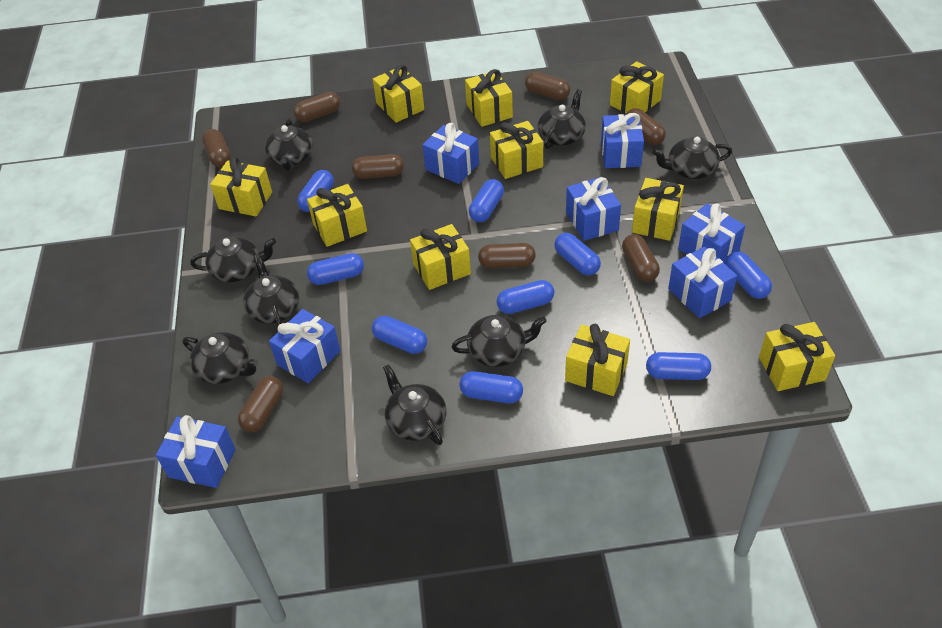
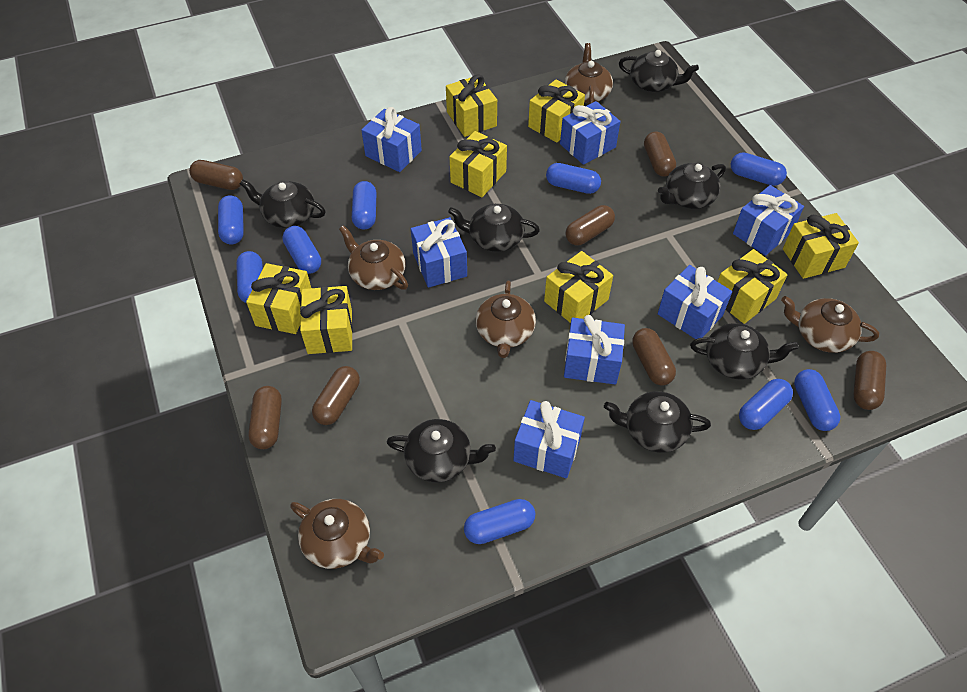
black teapot: [183,332,259,384] [190,237,276,283] [243,254,300,326] [265,118,313,171] [383,364,447,445] [452,315,546,367] [538,89,586,149] [652,137,732,179] = 8 -> [240,179,326,228] [386,419,496,482] [448,204,540,252] [604,391,711,453] [619,50,699,92] [658,163,726,209] [690,323,799,379] = 7
brown capsule: [202,129,231,167] [238,376,283,432] [294,92,340,122] [352,154,404,179] [478,243,536,268] [525,72,570,100] [622,234,660,282] [626,108,666,145] = 8 -> [189,160,243,190] [248,386,282,449] [312,366,360,425] [565,205,615,245] [632,328,676,386] [644,132,676,176] [853,351,886,410] = 7
brown teapot: none = 0 -> [290,499,384,569] [339,225,408,290] [476,281,536,358] [565,43,613,105] [781,296,879,353] = 5
yellow gift: [210,157,272,216] [307,184,367,247] [373,65,424,123] [410,224,471,290] [465,69,513,127] [490,121,543,179] [565,324,630,396] [610,61,664,113] [632,178,684,241] [759,322,835,391] = 10 -> [246,263,311,334] [300,286,353,354] [446,74,497,137] [450,131,507,197] [528,80,585,143] [544,251,613,323] [717,249,788,324] [783,213,859,279] = 8

